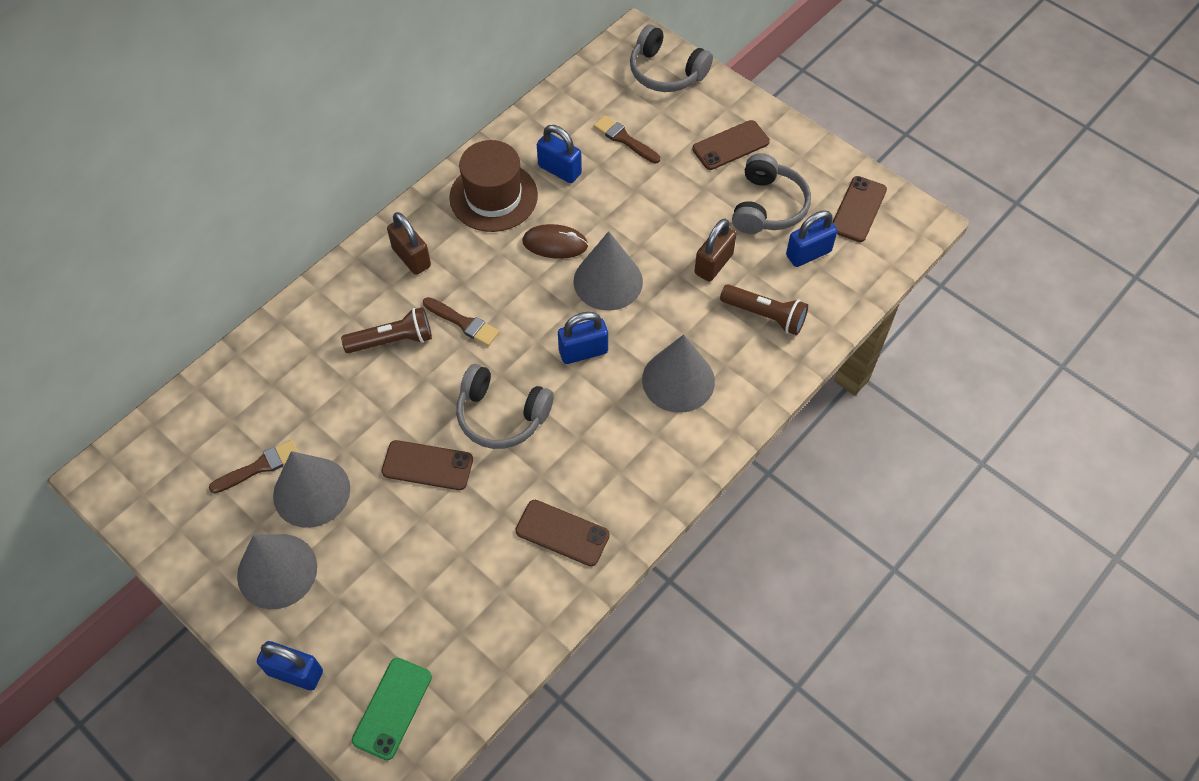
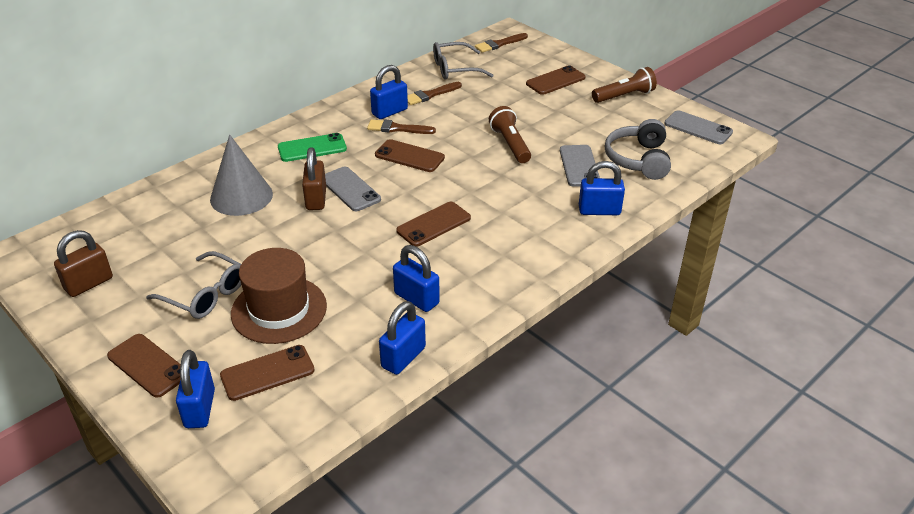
blue padlock: [257,641,323,690] [537,125,582,183] [558,312,608,364] [786,210,837,267] = 4 -> [176,350,215,428] [370,65,408,119] [379,301,426,375] [393,245,440,312] [579,161,625,215] = 5
brown mouse: [522,224,588,259] = 1 -> none = 0
brown phone: [381,440,473,490] [515,500,610,566] [692,120,770,170] [832,176,887,242] = 4 -> [107,334,181,398] [220,345,315,401] [375,139,445,172] [396,202,471,247] [526,65,586,95] = 5
grey cone: [237,534,317,609] [273,451,350,528] [573,231,643,311] [642,334,715,413] = 4 -> [210,134,273,216] = 1
grey glasses: none = 0 -> [146,251,241,319] [433,42,494,80] = 2
grey headphones: [456,364,554,449] [630,25,713,92] [732,153,811,234] = 3 -> [605,119,671,180] = 1
grey phone: none = 0 -> [325,167,381,211] [560,145,600,187] [664,110,733,144] = 3

